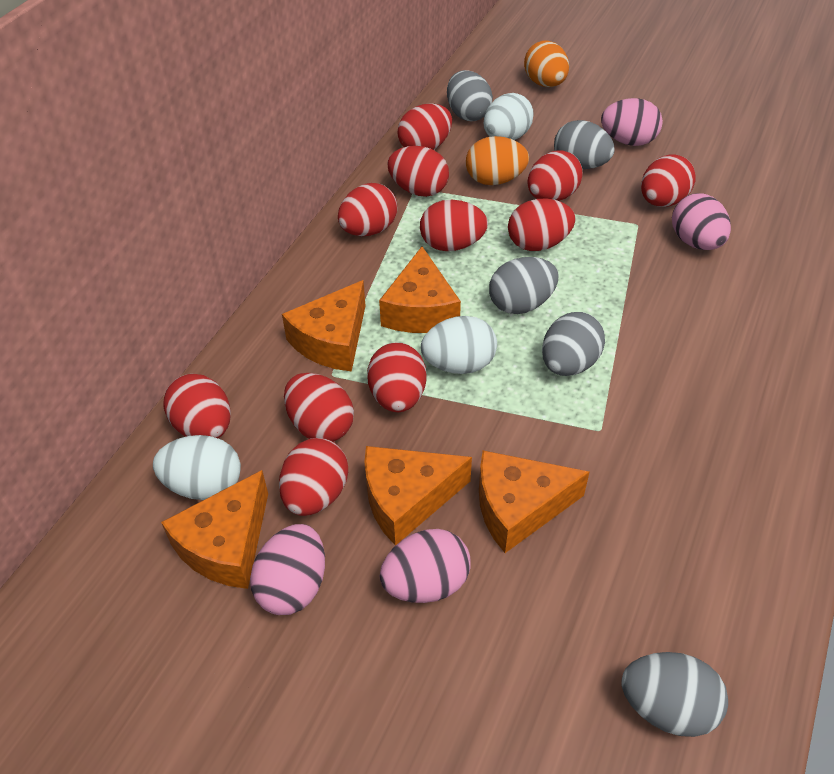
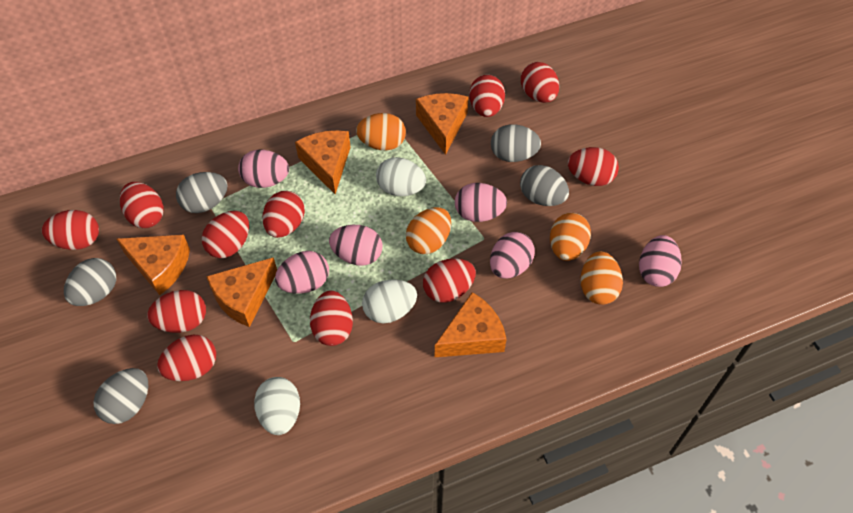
orange egg: [466,136,529,185] [524,40,569,87] = 2 -> [356,113,406,151] [406,207,451,254] [550,213,591,261] [580,251,623,305] = 4
pink egg: [250,524,325,615] [380,529,470,603] [601,98,663,146] [672,193,731,250] = 4 -> [238,150,289,188] [275,251,329,294] [329,225,383,266] [455,183,507,222] [490,232,535,278] [639,235,682,287] = 6

